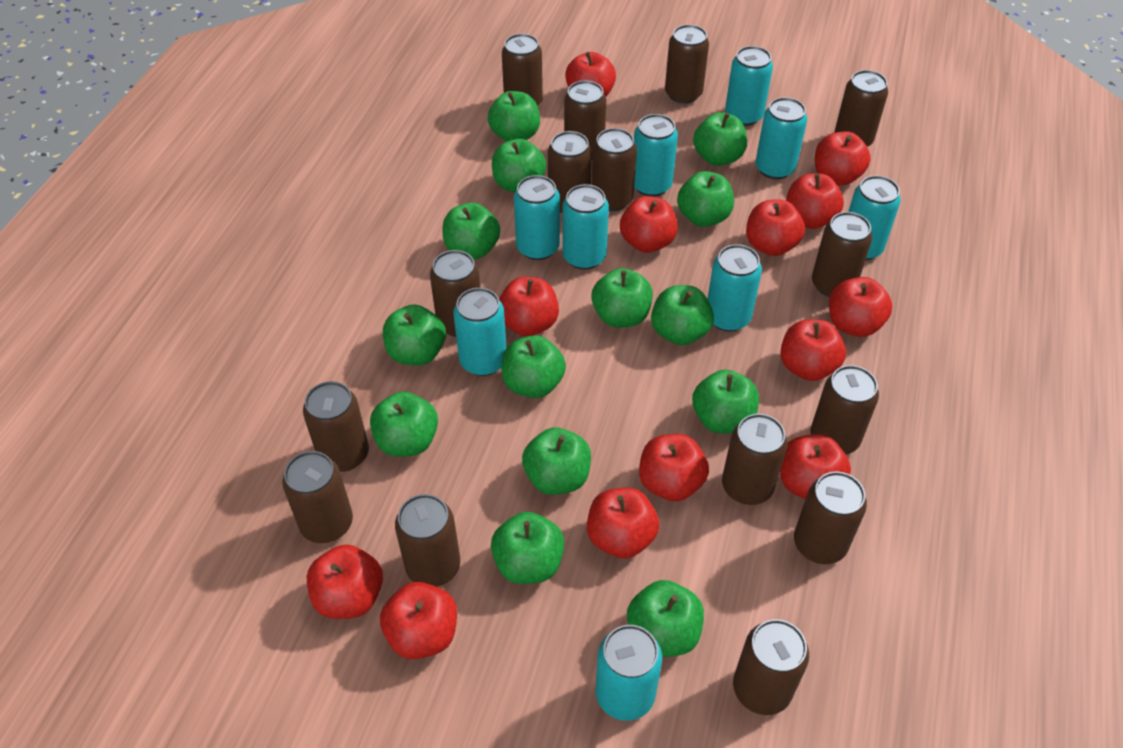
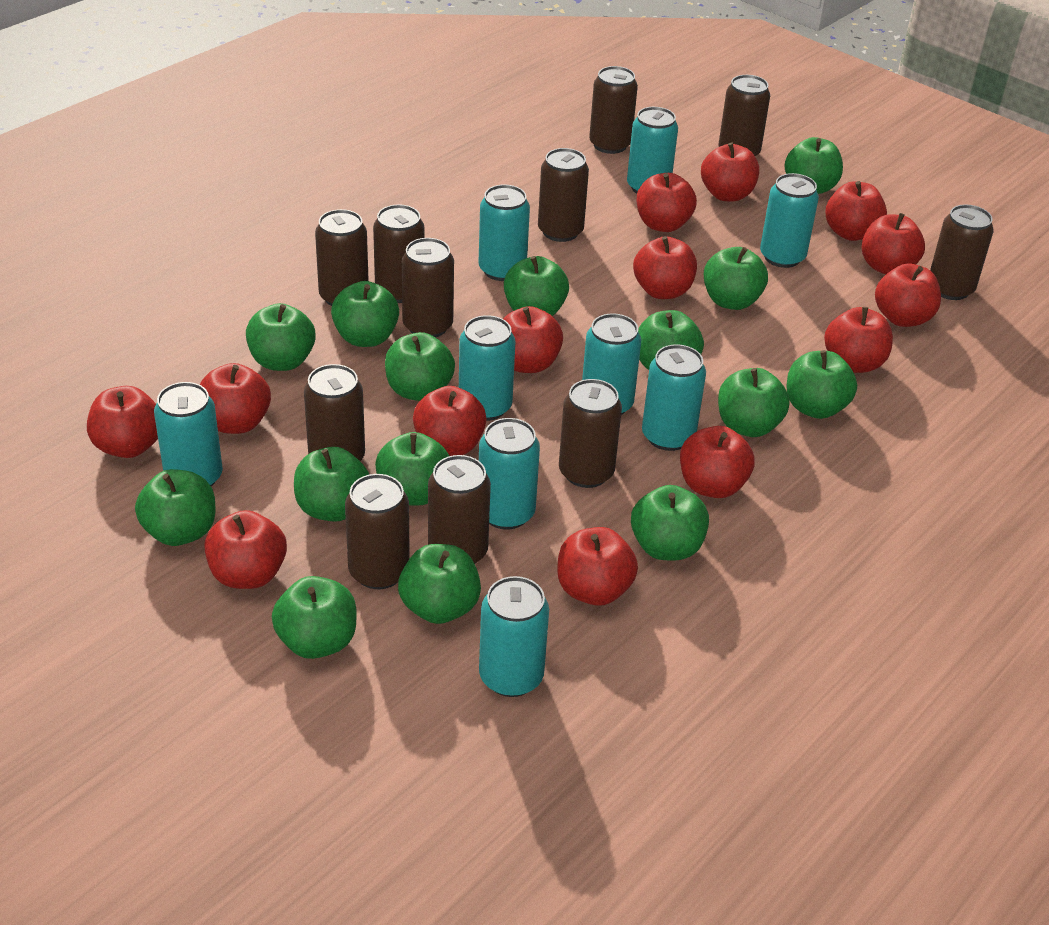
brown can: [282,451,353,543] [303,381,369,472] [395,494,460,587] [430,250,480,337] [502,34,543,106] [548,131,592,213] [564,80,606,154] [592,128,637,211] [665,24,709,104] [722,414,788,505] [733,619,809,715] [794,471,867,564] [811,365,879,454] [812,212,872,297] [834,70,888,147] = 15 -> [304,364,365,461] [315,209,369,306] [345,474,410,589] [373,204,425,303] [402,238,454,338] [428,455,491,564] [538,148,589,242] [559,379,622,488] [589,66,638,154] [718,75,770,156] [930,204,994,300] = 11
green apple: [370,392,438,457] [383,304,446,365] [443,203,500,259] [488,91,540,142] [491,512,565,584] [492,139,546,192] [502,335,566,398] [522,427,591,495] [592,268,653,328] [627,580,704,657] [651,285,714,345] [677,171,734,227] [692,370,759,434] [693,112,747,166] = 14 -> [135,469,216,546] [246,303,316,371] [272,576,357,659] [294,447,369,522] [331,281,399,347] [375,432,449,506] [385,332,455,401] [398,544,481,624] [504,256,569,316] [631,485,709,560] [638,310,704,370] [704,247,768,310] [718,368,790,437] [785,137,843,194] [786,350,857,419] = 15
red apple: [307,544,383,619] [380,582,457,659] [499,277,559,336] [565,52,616,96] [587,488,659,559] [620,196,678,253] [639,434,709,501] [746,200,805,256] [780,319,846,381] [780,434,851,499] [786,173,844,229] [815,131,871,186] [829,277,893,337] = 13 -> [87,386,158,458] [200,363,271,434] [204,510,287,589] [413,386,487,456] [503,306,563,373] [557,527,638,606] [633,236,697,299] [636,173,697,232] [680,426,755,498] [701,142,759,201] [824,307,893,373] [825,181,887,241] [862,213,925,274] [875,263,941,327] = 14

